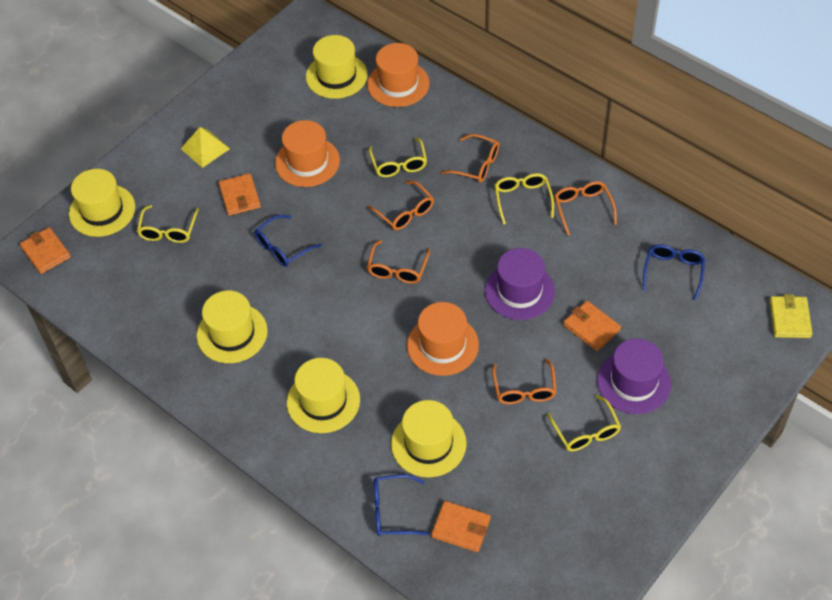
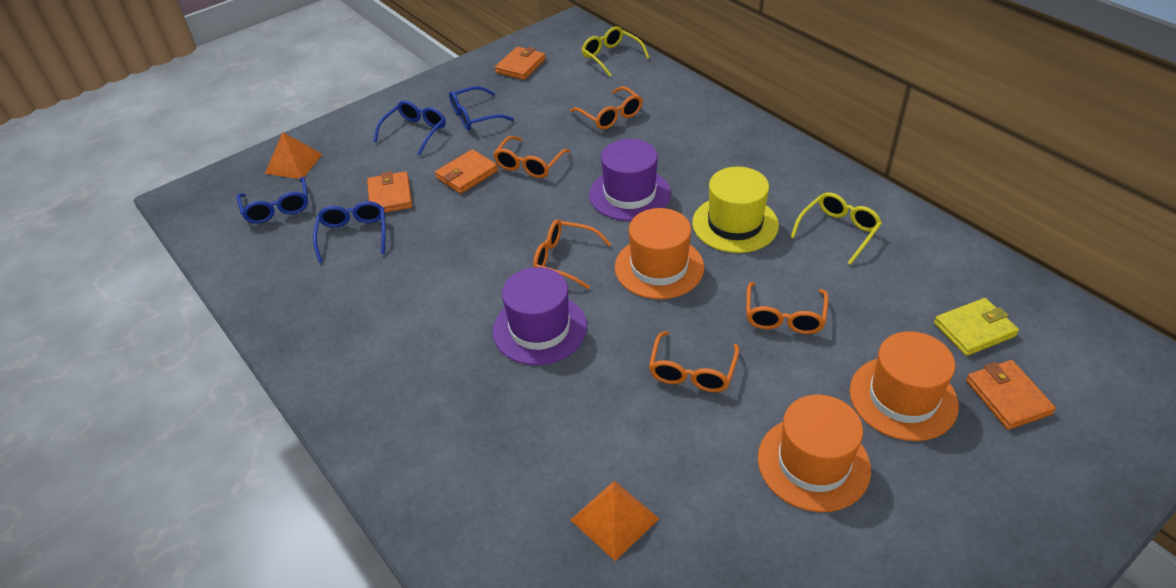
blue glasses: [254,215,322,267] [374,475,429,536] [643,244,705,300] = 3 -> [237,177,308,224] [313,201,386,263] [374,100,446,155] [449,86,514,130] = 4
orange pyramid: none = 0 -> [265,132,323,179] [571,481,659,561] = 2
yellow glasses: [137,205,199,243] [369,138,427,177] [495,173,554,225] [547,395,621,451] = 4 -> [581,26,650,77] [791,192,882,265] = 2
yellow hat: [69,169,135,237] [197,291,268,363] [287,358,360,433] [306,35,368,99] [391,400,467,477] = 5 -> [692,167,779,253] = 1
yellow pyramid: [181,127,230,168] = 1 -> none = 0

